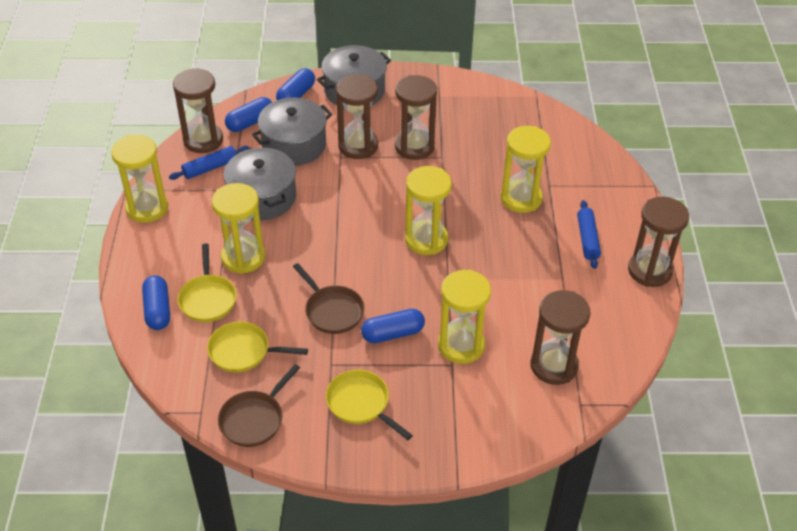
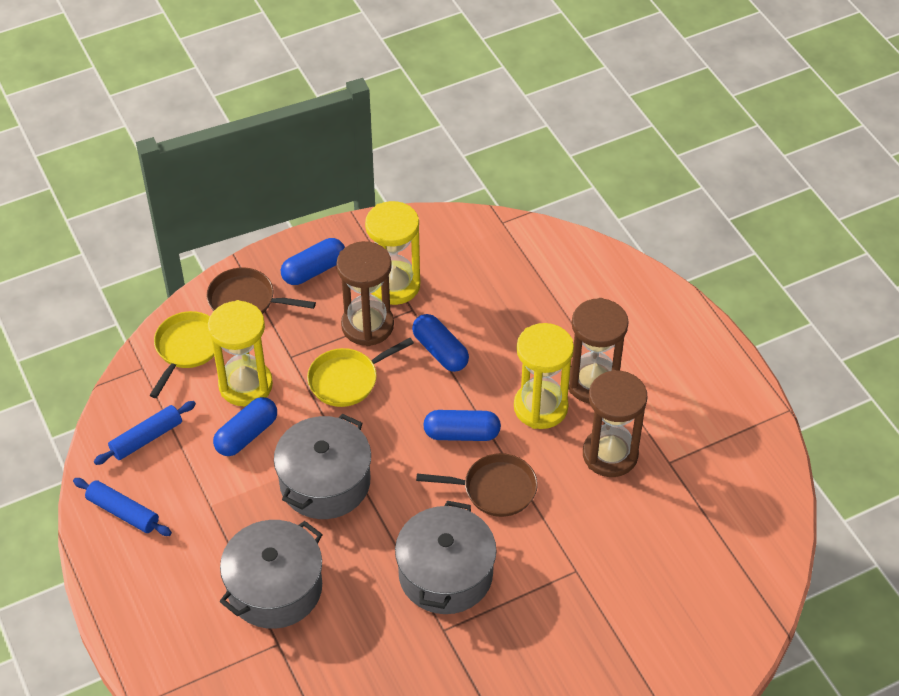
brown hourglass: [173,68,223,153] [336,74,378,159] [395,75,437,160] [531,290,590,385] [628,197,689,287] = 5 -> [336,241,394,346] [568,298,629,403] [583,370,647,477] = 3
yellow hourglass: [111,135,168,223] [212,183,265,274] [405,166,452,255] [438,270,491,364] [501,126,551,213] = 5 -> [208,300,273,406] [365,201,420,305] [514,323,574,429] = 3
yellow pan: [177,243,237,322] [207,321,308,372] [326,370,413,440] = 3 -> [150,311,214,398] [307,338,414,407] = 2

